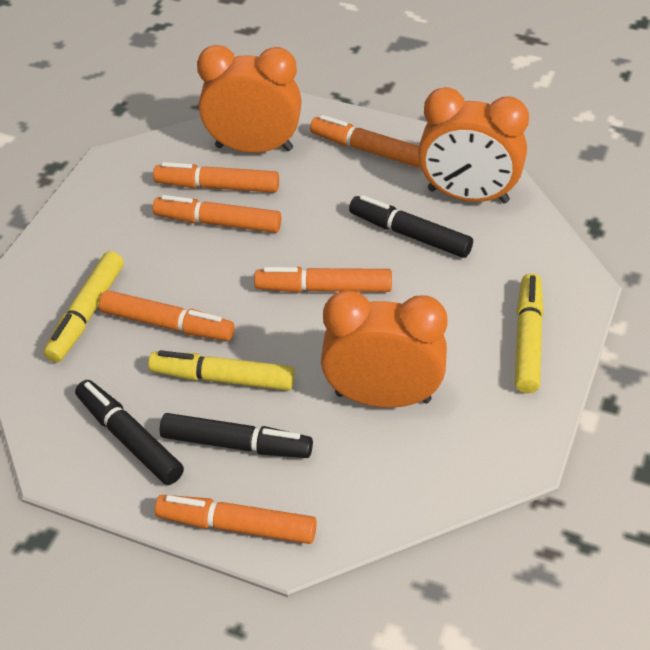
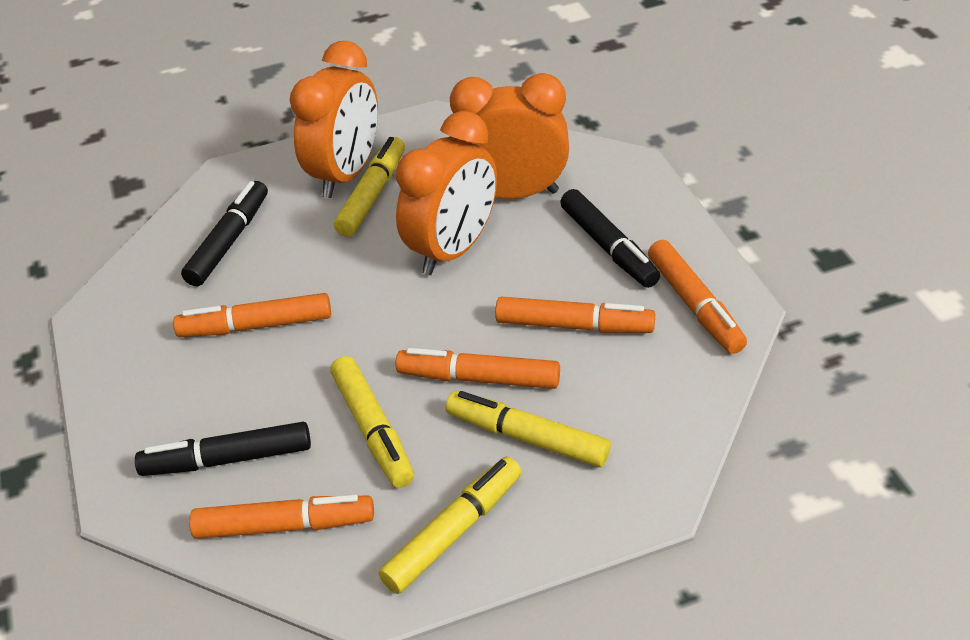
orange marker: [99,290,235,341] [153,162,279,193] [153,195,281,233] [155,495,317,544] [254,267,392,293] [310,115,421,168] = 6 -> [173,293,331,337] [189,495,374,539] [396,348,560,389] [495,297,655,333] [648,240,747,354] = 5
yellow marker: [44,251,124,363] [148,350,295,391] [515,273,544,393] = 3 -> [330,356,414,488] [334,137,405,237] [379,456,522,594] [446,391,611,467] = 4

